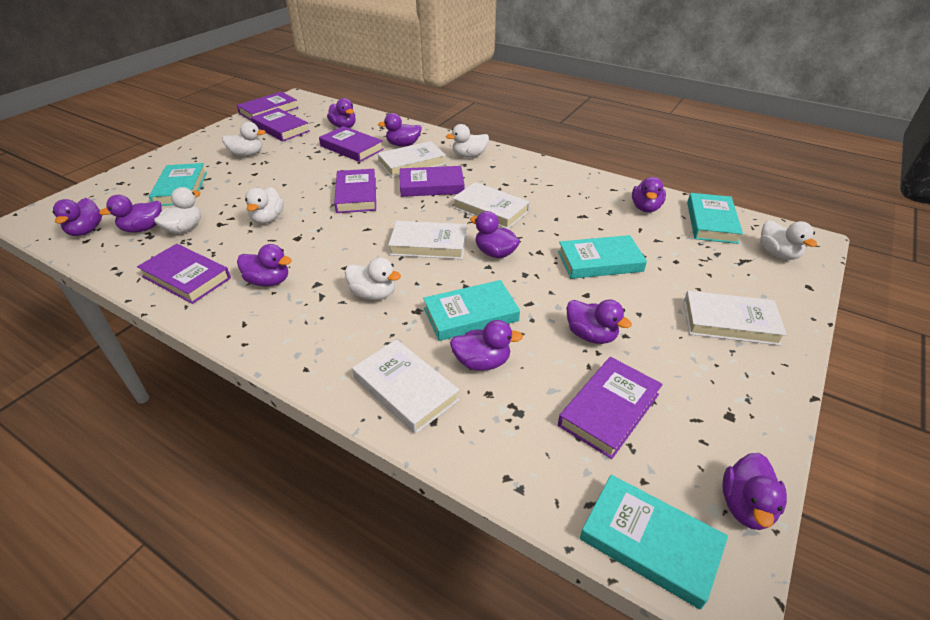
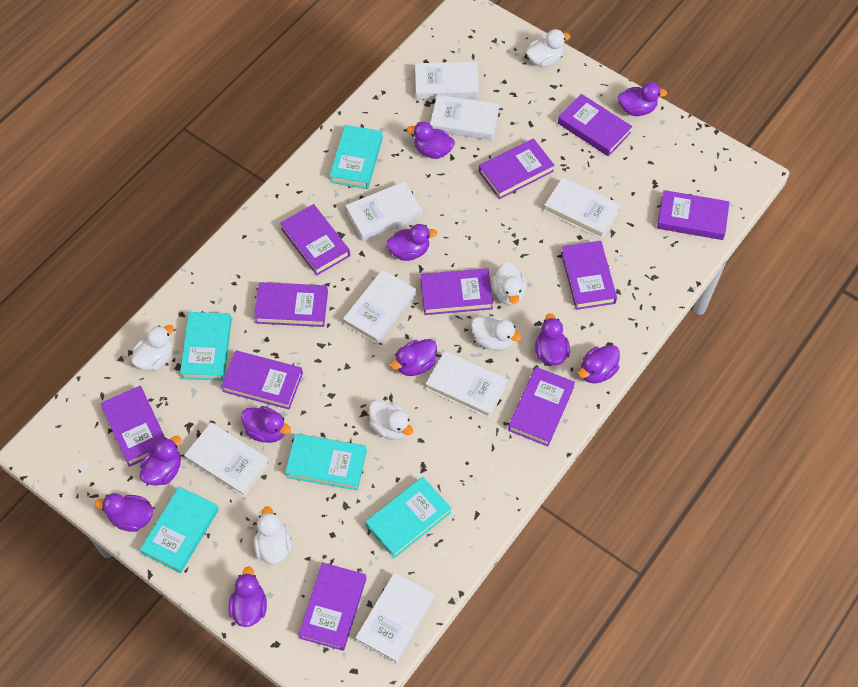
purple book: [137,244,231,304] [237,92,299,121] [251,108,310,142] [319,126,384,162] [334,169,376,213] [400,166,465,197] [558,357,663,459] = 7 -> [100,386,165,467] [221,350,303,409] [254,282,328,327] [280,204,350,275] [298,562,366,651] [421,268,493,315] [479,138,555,199] [508,367,575,446] [558,94,632,157] [561,241,617,310] [657,190,729,240] = 11
white book: [352,339,459,434] [378,141,446,177] [388,221,467,259] [452,182,530,229] [684,291,787,346] = 5 -> [184,422,270,497] [343,269,416,344] [345,181,422,241] [356,572,434,664] [415,62,479,99] [426,351,508,418] [430,95,499,140] [544,177,621,239] = 8

